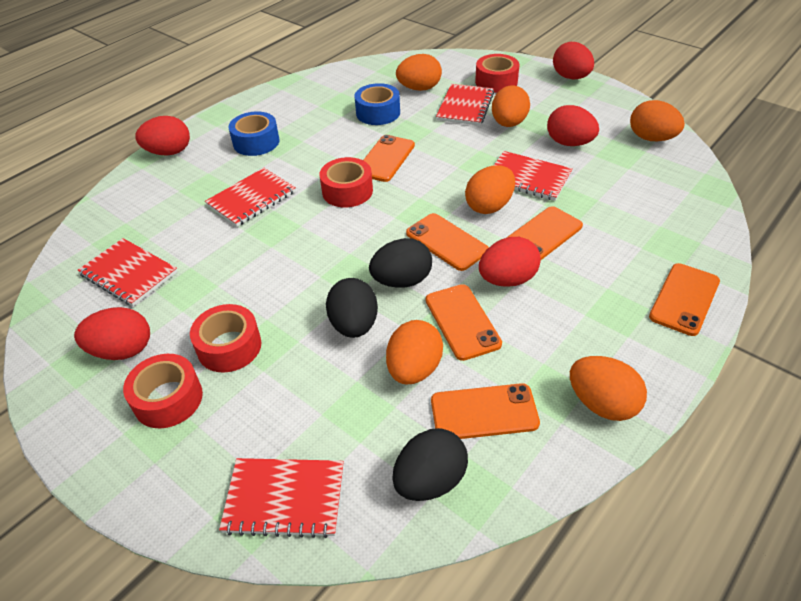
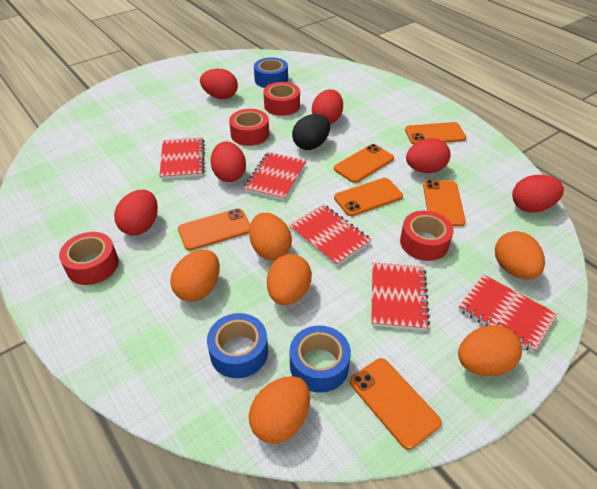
black egg: [326,278,378,338] [369,238,432,288] [392,428,468,501] = 3 -> [292,114,330,150] = 1
blue tape: [229,111,280,156] [355,83,400,125] = 2 -> [207,313,268,378] [254,57,288,88] [290,325,351,393] = 3
red egg: [74,307,150,360] [135,116,190,156] [479,237,541,287] [547,105,599,146] [553,42,594,79] = 5 -> [114,190,158,236] [200,69,238,99] [210,141,246,182] [312,89,343,124] [406,138,451,173] [512,175,564,212] = 6

